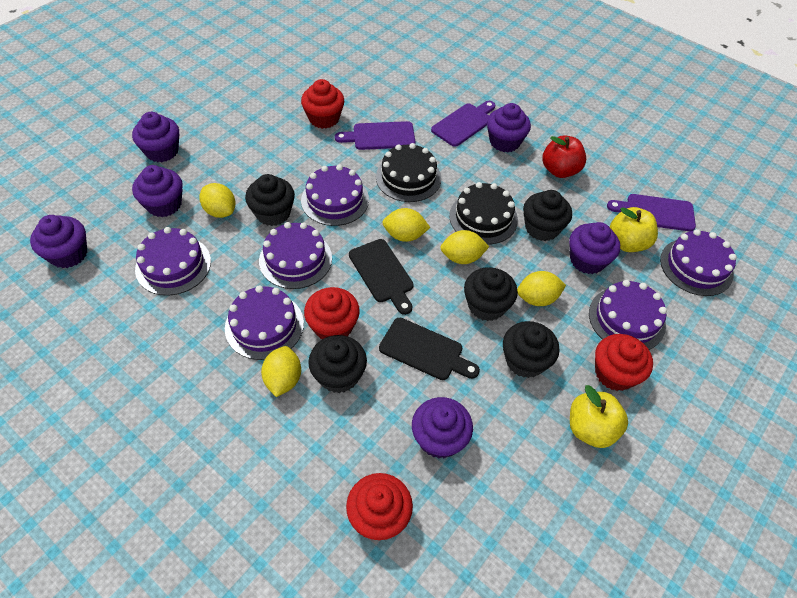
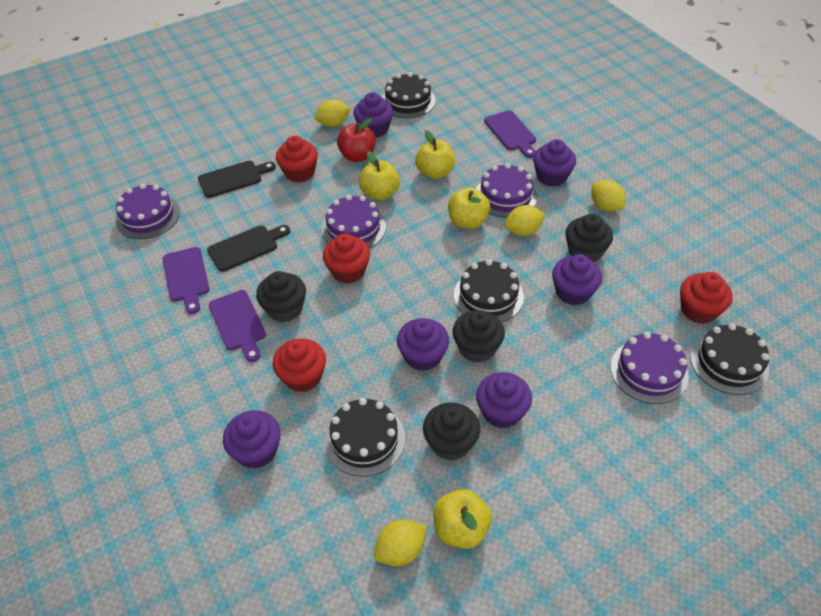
black cake: [376,143,441,202] [449,182,518,245] = 2 -> [325,398,405,477] [382,72,436,118] [454,259,524,322] [690,323,770,395] = 4
black cupcake: [245,174,295,226] [308,335,367,393] [464,267,518,321] [503,321,560,378] [523,190,572,241] = 5 -> [256,271,306,322] [423,402,480,461] [452,310,505,363] [565,214,613,262] = 4
purple cake: [135,227,211,296] [225,285,304,360] [259,222,332,289] [301,165,369,226] [589,280,667,350] [660,229,737,296] = 6 -> [115,184,180,239] [322,195,386,248] [476,163,537,218] [610,332,689,404] = 4
yellow apple: [570,385,628,448] [610,207,658,252] = 2 -> [359,151,400,201] [415,130,455,179] [433,489,492,549] [448,187,490,229] = 4
yellow lemon: [199,183,235,218] [261,346,301,397] [382,208,430,242] [440,230,489,264] [517,271,566,306] = 5 -> [314,99,350,127] [374,520,427,566] [505,205,545,236] [591,180,626,212] = 4

